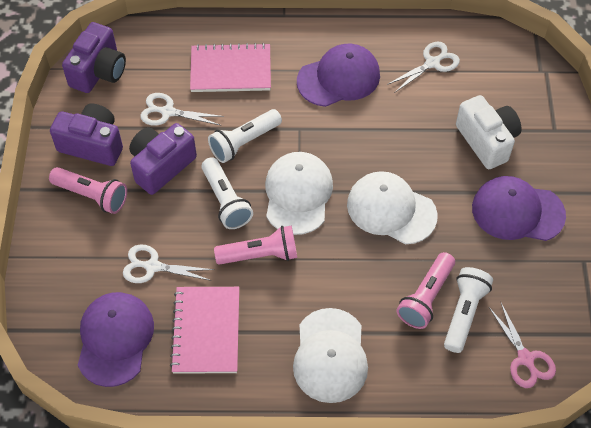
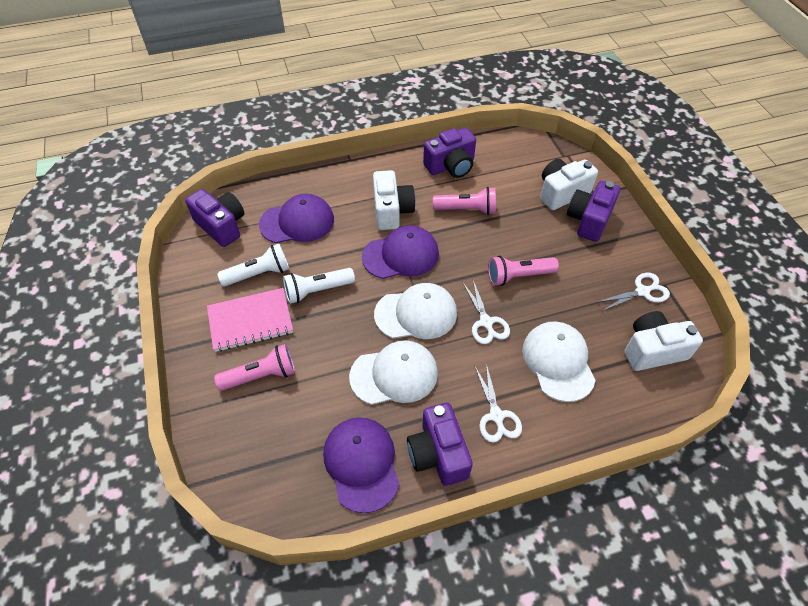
pink notebook: [170,287,239,374] [190,43,271,92] = 2 -> [207,288,293,352] = 1
pink scissors: [489,303,556,388] = 1 -> none = 0
purple camera: [50,104,123,166] [62,22,126,93] [129,123,197,195] = 3 -> [185,189,244,247] [407,403,473,486] [423,128,476,178] [567,181,620,242] = 4
white camera: [456,95,522,169] = 1 -> [373,170,416,230] [540,159,598,210] [624,311,703,371] = 3
white flashlight: [202,157,253,229] [208,109,282,163] [444,267,493,353] = 3 -> [217,243,289,286] [283,268,355,304] = 2

